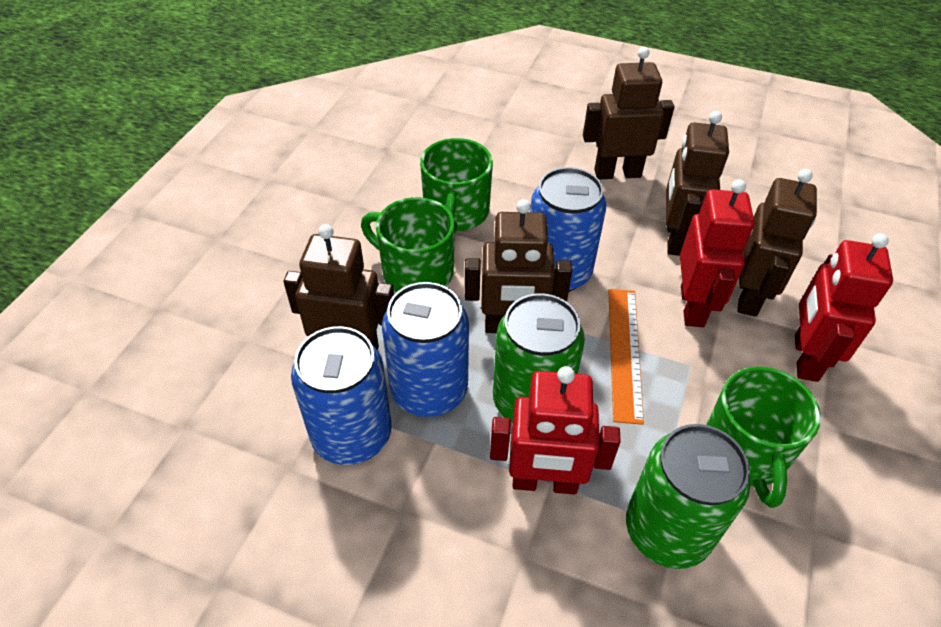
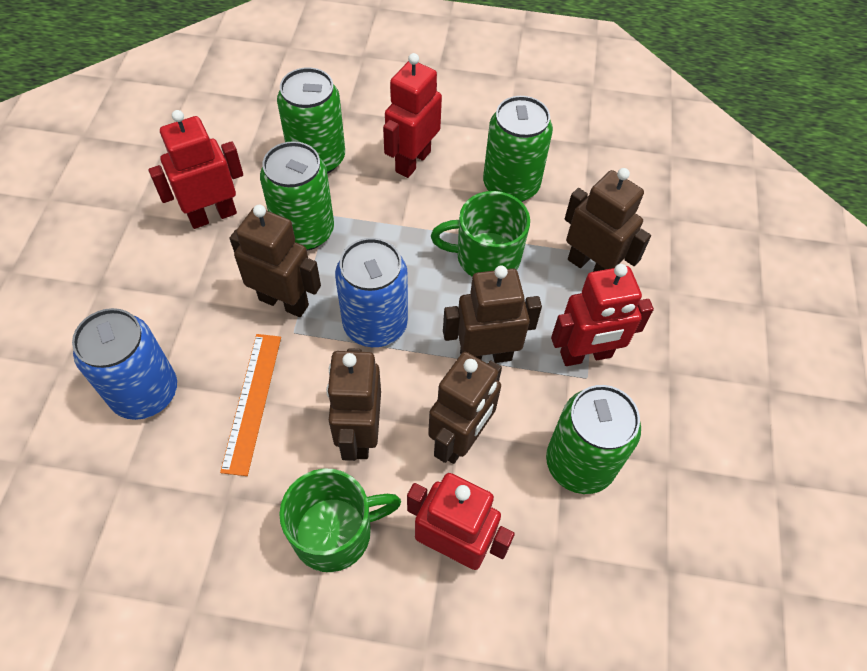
blue can: [291,326,392,465] [382,282,469,417] [530,167,607,292] = 3 -> [72,308,177,420] [335,238,408,347] = 2
green can: [493,293,585,423] [626,424,750,569] = 2 -> [260,141,334,251] [277,67,345,174] [483,96,553,202] [546,385,641,494] = 4
green mug: [361,197,455,292] [420,138,493,231] [706,366,821,508] = 3 -> [279,469,401,572] [431,191,530,277] = 2
red robot: [490,366,621,495] [680,179,754,327] [795,233,893,382] = 3 -> [148,110,243,229] [383,53,442,178] [407,473,515,570] [551,264,654,366] = 4

